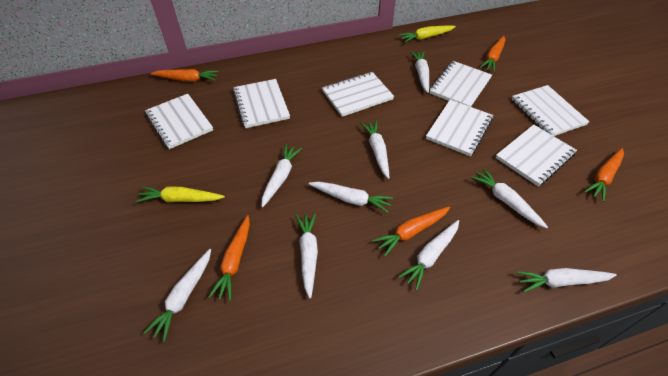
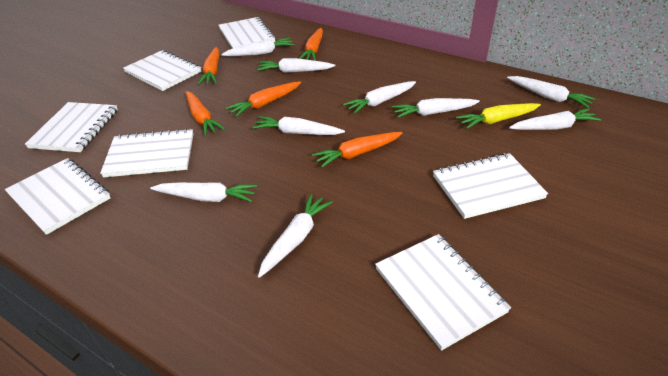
yellow carrot: [136,186,225,202] [399,25,456,43] = 2 -> [456,103,541,129] = 1

